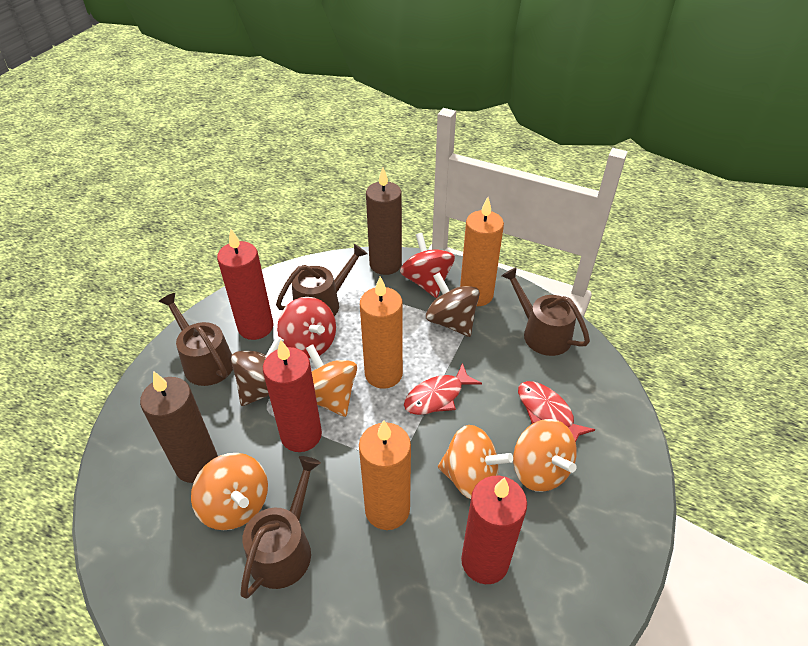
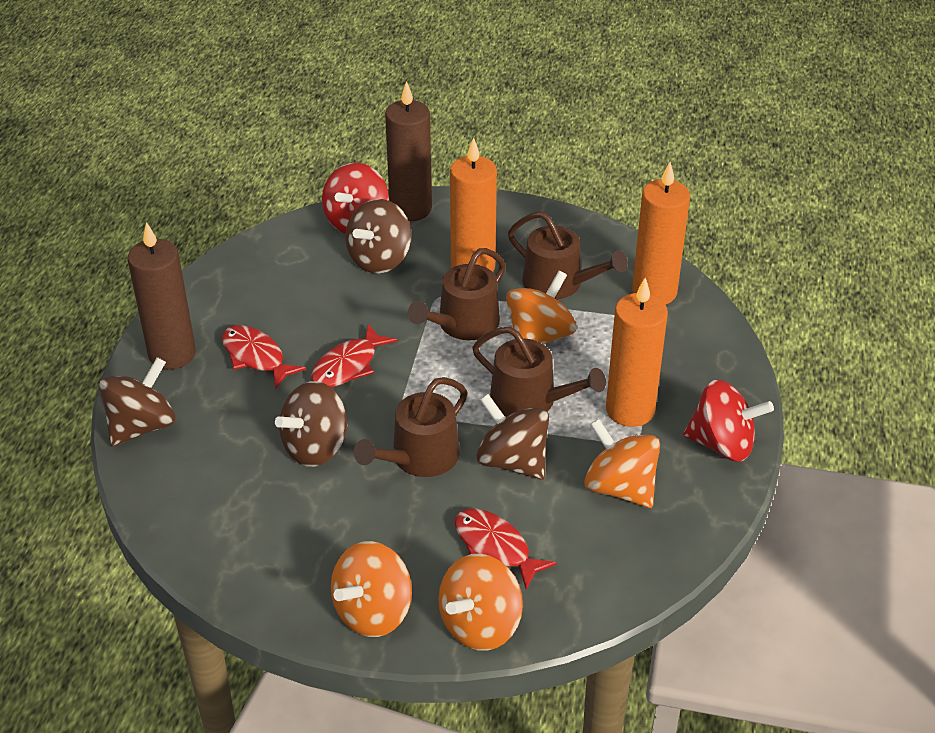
brown spinning top: [231,336,284,406] [426,272,480,337] = 2 -> [99,357,176,446] [275,381,348,467] [345,199,411,273] [476,394,549,480] = 4
red candle: [217,229,273,340] [263,340,322,452] [461,476,527,584] = 3 -> none = 0
red fish: [404,363,482,415] [518,381,596,442] = 2 -> [222,325,306,389] [311,324,397,387] [455,508,557,590] = 3

